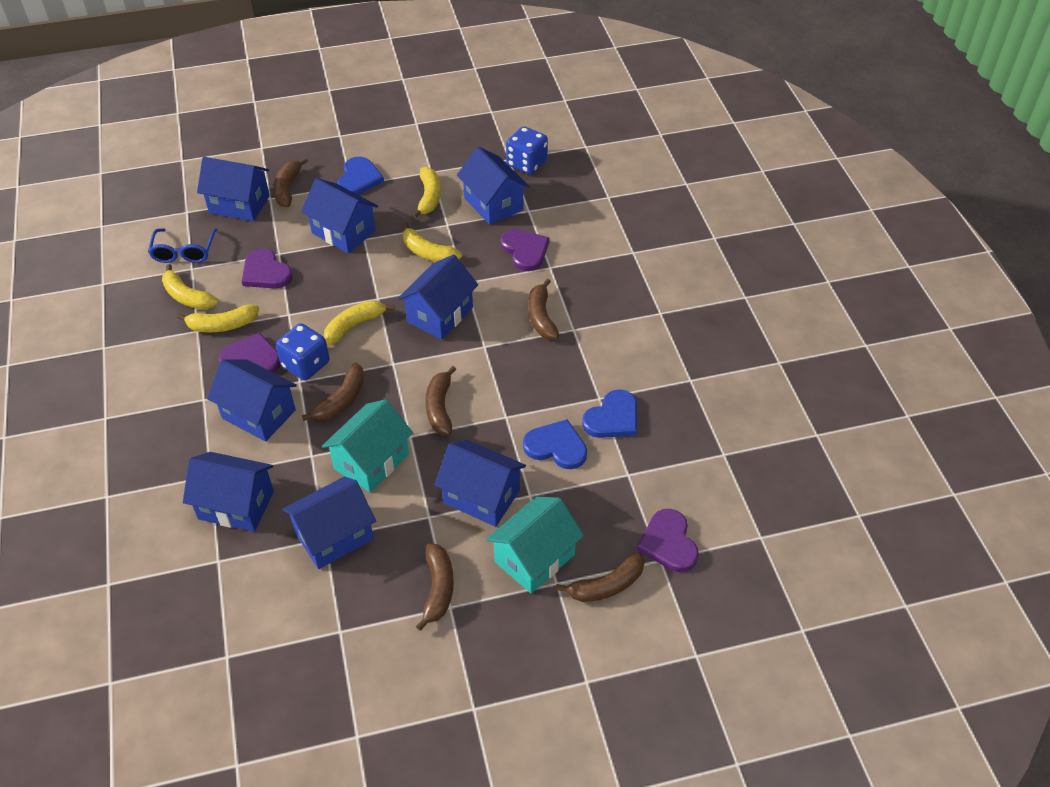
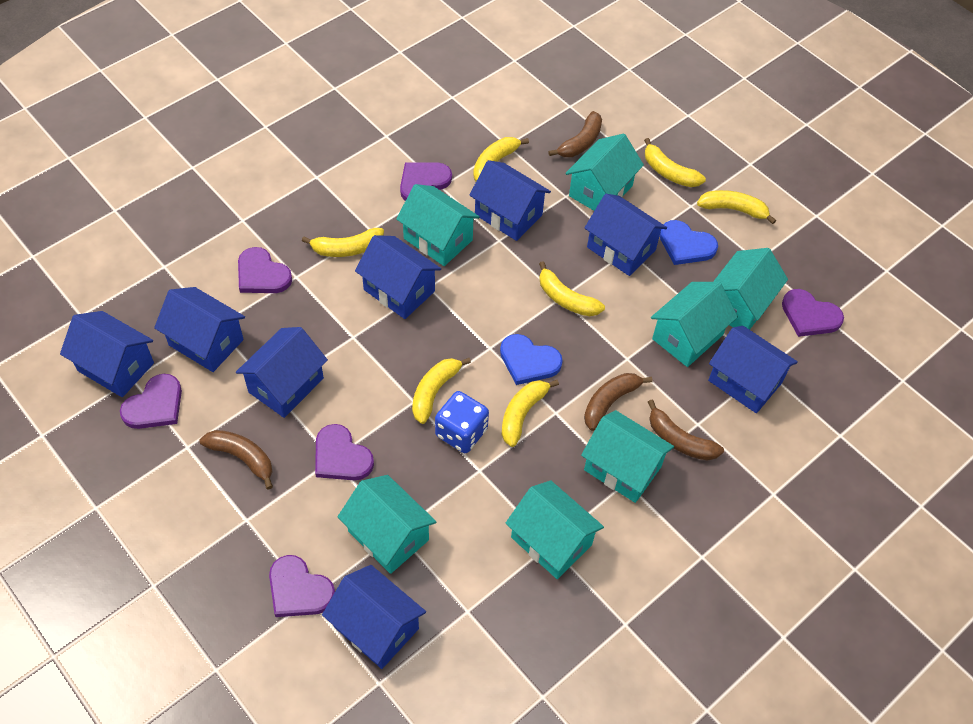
blue dice: [276,323,330,381] [506,126,548,174] = 2 -> [435,391,489,453] = 1
blue glasses: [148,228,218,263] = 1 -> none = 0
blue heart: [337,157,384,195] [523,419,587,469] [582,389,637,438] = 3 -> [500,334,563,385] [660,220,718,265] = 2
brown banana: [273,157,308,207] [302,363,365,421] [416,543,454,631] [425,366,456,435] [528,279,559,339] [556,552,645,602] = 6 -> [200,430,273,490] [548,111,602,157] [584,373,653,431] [648,399,724,461] = 4
purple heart: [219,332,281,373] [242,248,293,288] [501,229,550,271] [637,509,699,572] = 4 -> [120,374,182,429] [238,247,292,293] [269,555,335,617] [315,424,374,481] [400,162,452,201] [782,289,844,337] = 6
turquoise house: [322,399,413,492] [486,496,584,594] = 2 -> [338,475,436,574] [396,184,480,266] [505,481,604,579] [565,134,644,211] [581,410,674,503] [651,282,738,367] [713,248,788,330] = 7
yellow banana: [162,264,218,310] [177,304,259,333] [324,300,395,345] [402,223,462,262] [412,167,441,218] = 5 -> [302,228,384,257] [412,358,471,424] [473,137,529,181] [502,380,559,447] [539,261,605,316] [644,138,706,187] [697,190,776,224] = 7

